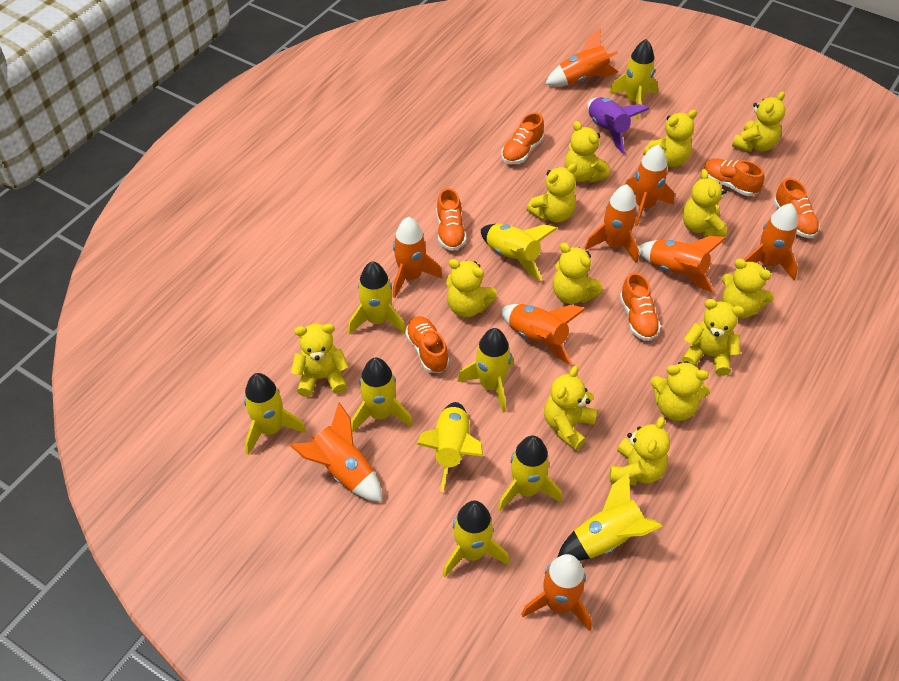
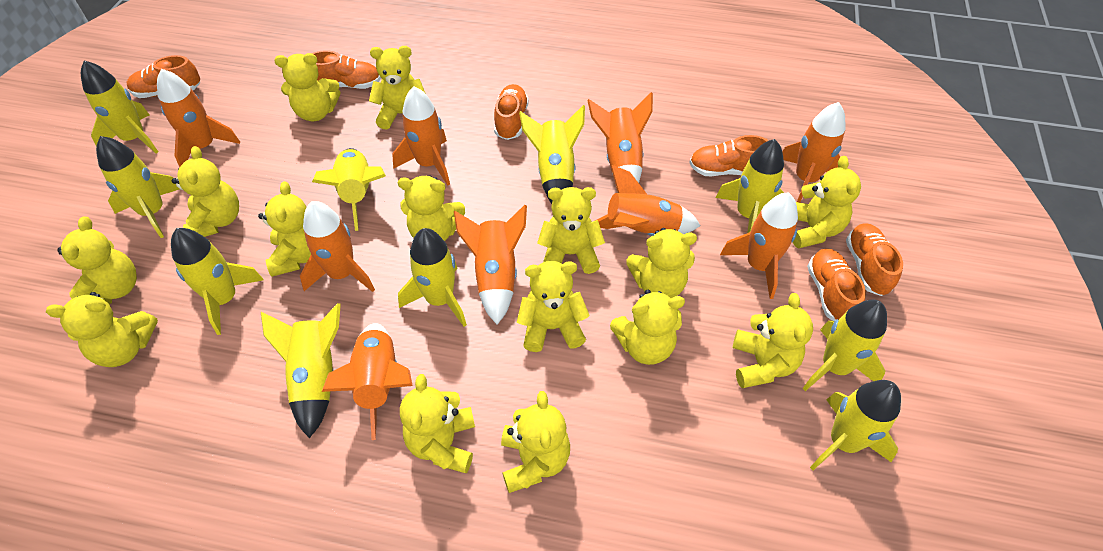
purple rocket: [587,97,649,153] = 1 -> none = 0
yellow teddy bear: [291,324,349,397] [446,259,497,317] [526,163,577,223] [544,366,597,450] [553,243,603,304] [565,121,610,183] [609,417,670,486] [643,110,697,167] [651,361,710,421] [682,169,727,237] [682,299,744,376] [722,259,774,318] [732,91,785,152] = 13 -> [46,292,158,367] [57,216,137,305] [172,146,239,237] [258,182,311,277] [274,53,340,121] [369,46,426,130] [398,176,465,241] [400,374,475,474] [501,391,570,493] [517,261,590,352] [537,187,605,274] [610,290,685,365] [626,228,697,298] [733,293,813,388] [793,156,861,248] = 15

